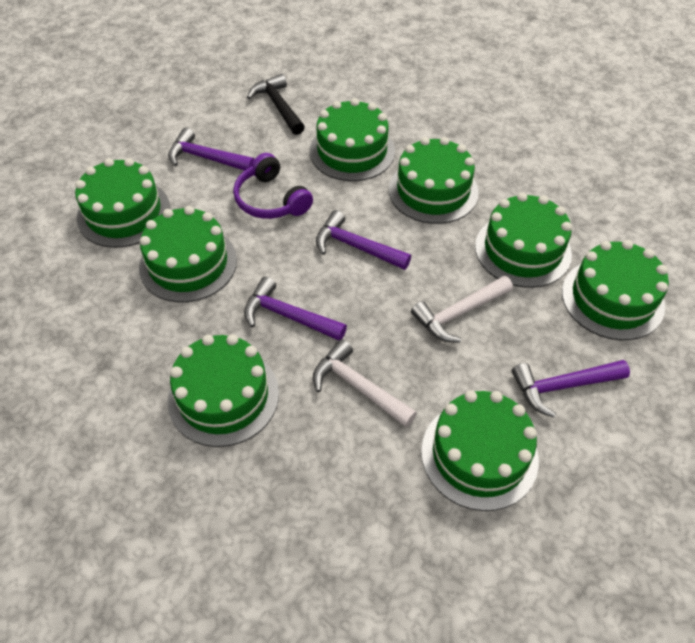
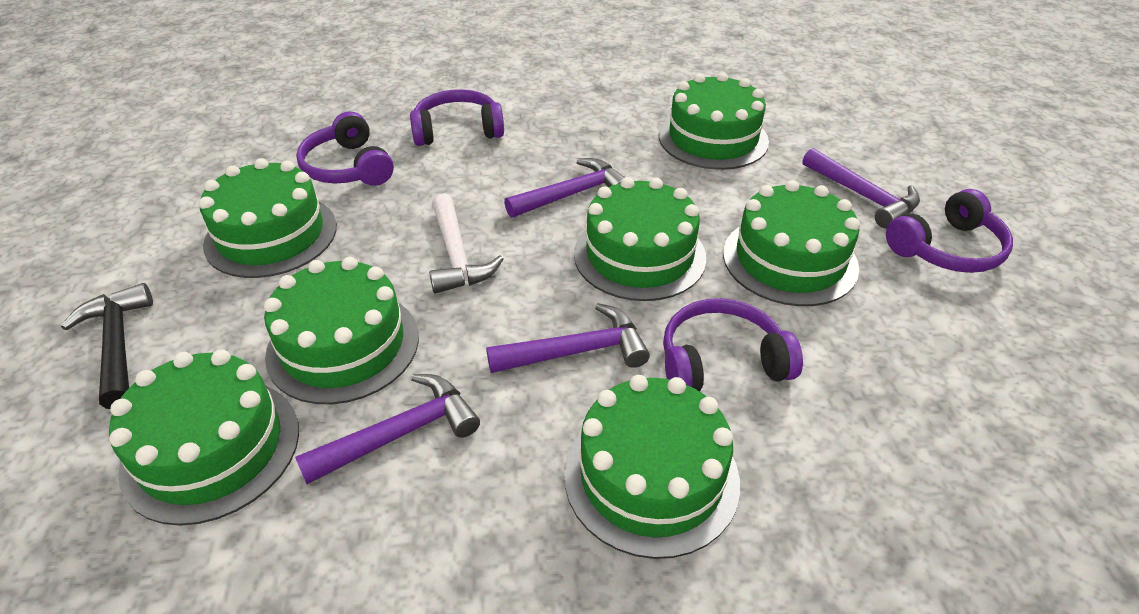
green cake: [75,158,170,248] [139,206,237,302] [167,334,279,447] [310,98,395,181] [389,137,479,224] [421,391,539,511] [475,193,572,288] [562,240,669,340] = 8 -> [109,350,299,526] [199,158,337,278] [264,257,419,404] [564,375,740,559] [574,177,706,301] [659,73,769,170] [723,180,860,306] = 7
purple headphones: [233,153,313,219] = 1 -> [296,111,394,186] [410,89,504,146] [663,298,803,392] [886,189,1013,273] = 4
white hammer: [313,339,417,427] [411,276,513,343] = 2 -> [429,193,504,294] = 1

